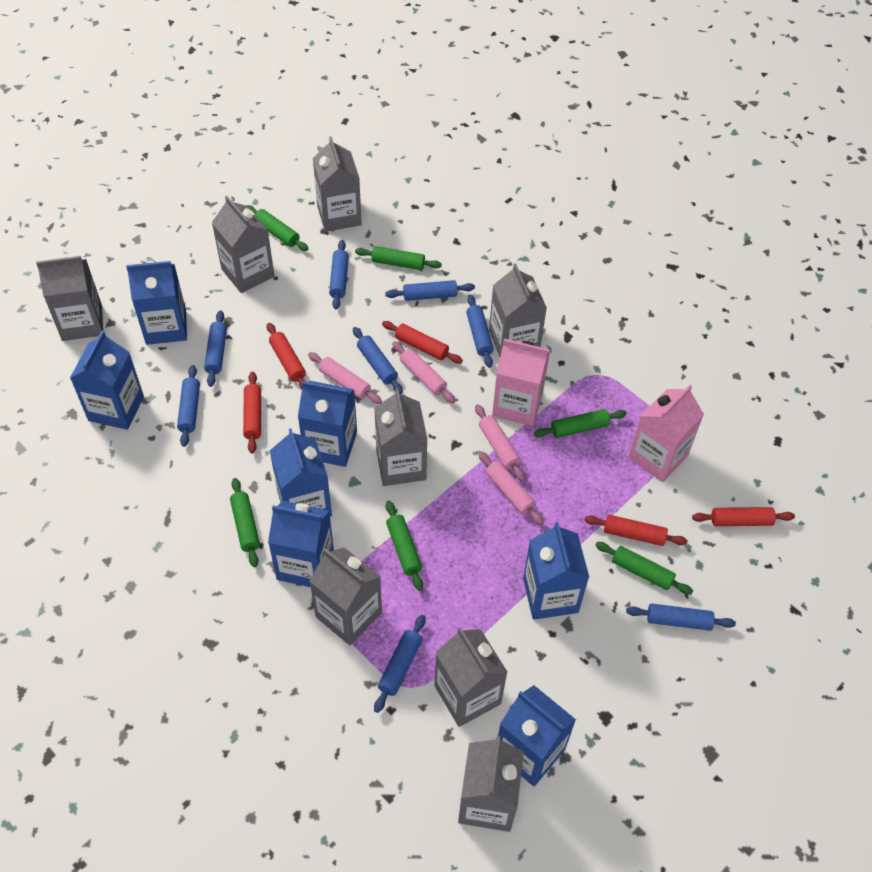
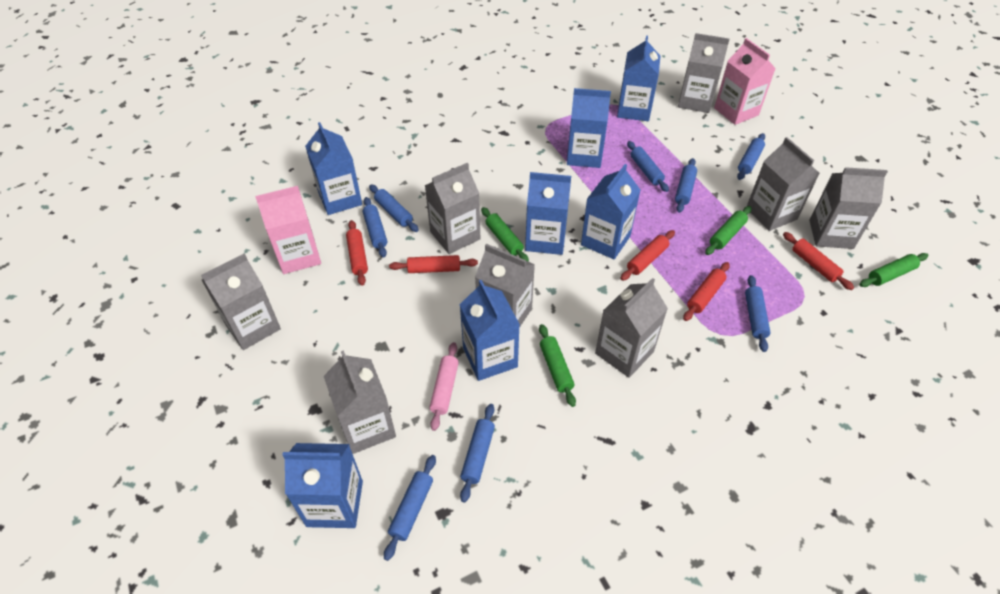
green rolling pin: [230,478,260,567] [246,205,308,251] [355,246,442,270] [386,501,423,591] [534,409,627,438] [595,542,693,595] = 6 -> [481,207,529,262] [539,324,576,407] [705,206,752,255] [859,253,928,287] = 4
pink rolling pin: [308,352,382,404] [392,341,455,403] [475,404,525,481] [478,451,544,525] = 4 -> [429,342,459,431] = 1

